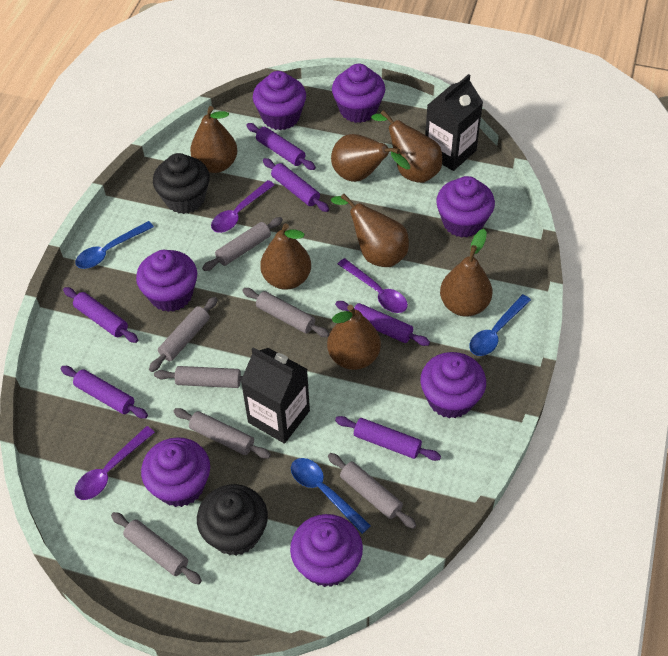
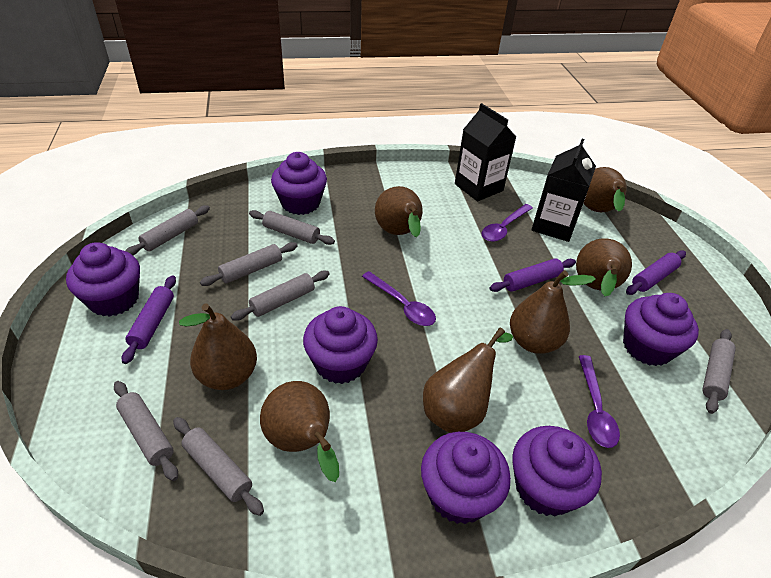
black cupcake: [153,153,210,214] [197,484,268,556] = 2 -> none = 0
blue spoon: [75,221,154,269] [291,458,371,534] [469,294,531,356] = 3 -> none = 0
purple cupcake: [136,250,197,312] [141,437,210,507] [253,71,306,130] [290,514,363,587] [332,64,385,123] [420,352,486,418] [436,176,495,238] = 7 -> [66,242,140,317] [271,152,327,215] [303,306,378,384] [421,432,511,524] [512,426,602,517] [623,293,699,366] = 6
purple rolling pin: [61,366,148,419] [63,287,138,343] [246,123,316,170] [263,158,329,212] [335,301,430,346] [335,416,441,461] = 6 -> [122,275,176,364] [489,258,576,292] [626,250,686,295] = 3

